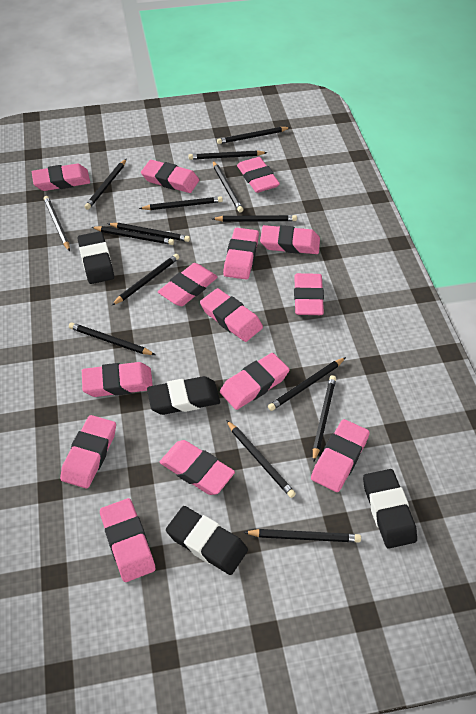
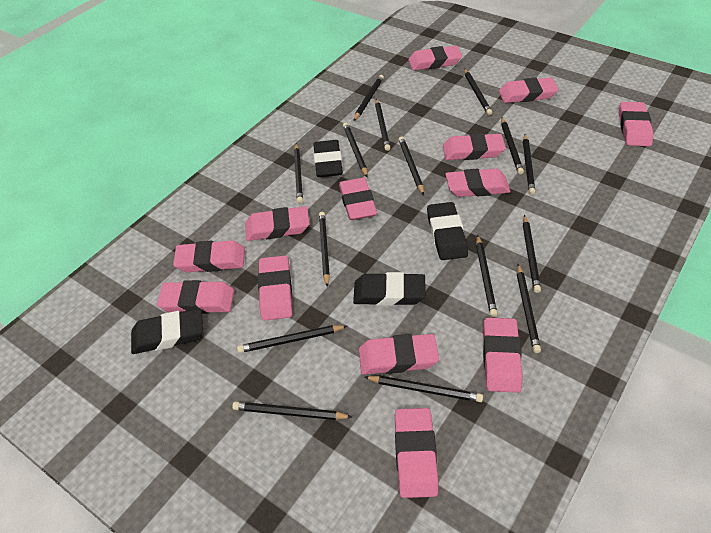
pink eraser: [32,164,90,191] [60,415,116,489] [82,362,153,397] [100,498,155,582] [141,160,199,193] [158,263,218,306] [160,440,235,495] [200,288,263,342] [220,353,289,410] [223,228,259,279] [237,157,280,193] [260,225,320,254] [294,273,324,315] [311,419,370,492] = 14 -> [157,280,234,314] [173,240,245,272] [245,206,309,241] [258,255,292,321] [339,178,377,220] [359,334,439,374] [395,408,439,498] [408,46,462,70] [443,133,506,160] [446,169,510,197] [483,317,523,393] [499,78,559,103] [619,102,654,146] = 13

